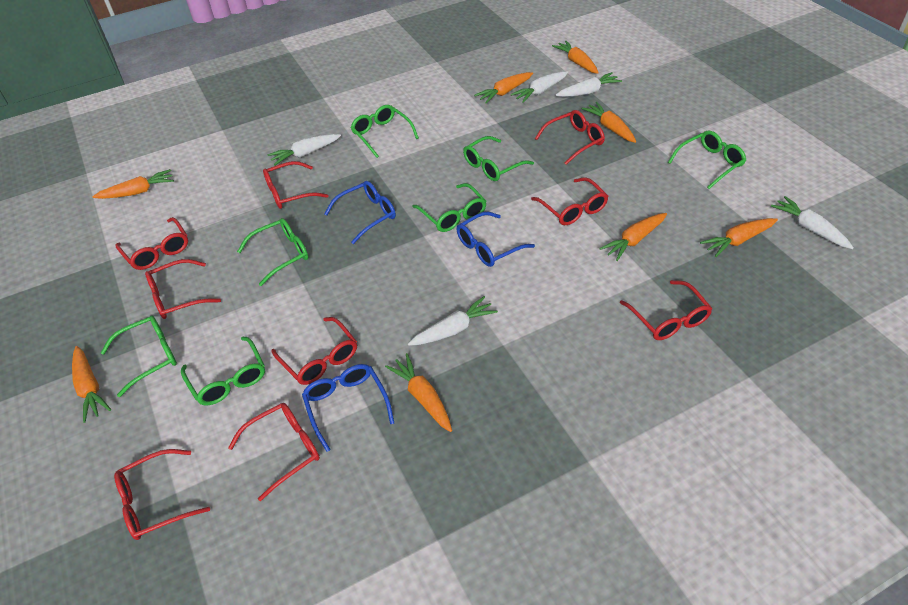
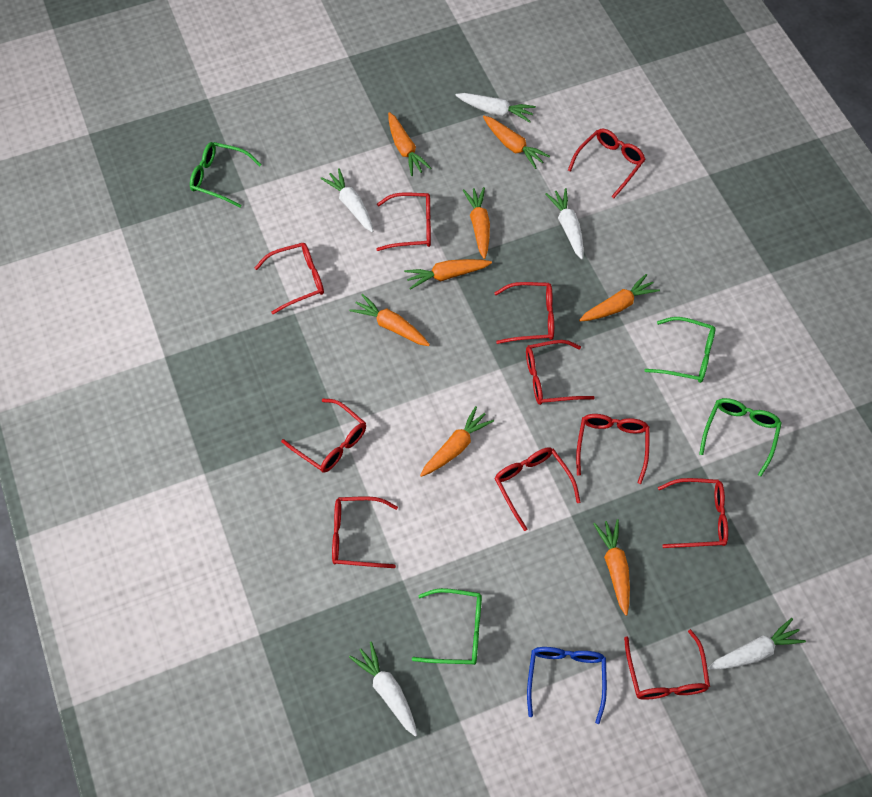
blue glasses: [302,364,394,452] [325,181,396,244] [457,212,535,267] = 3 -> [527,647,607,724] = 1
green glasses: [101,316,177,397] [181,337,265,405] [237,218,308,286] [350,105,419,158] [413,183,487,232] [463,136,534,181] [668,131,746,189] = 7 -> [190,142,262,207] [412,588,482,665] [644,317,715,383] [699,398,782,476] = 4
red glasses: [114,449,210,540] [115,217,188,270] [145,259,221,319] [228,403,320,501] [263,161,329,209] [271,317,357,385] [531,177,608,225] [535,110,605,165] [620,280,712,340] = 9 -> [255,243,324,314] [281,399,366,473] [332,496,398,568] [376,193,431,251] [494,282,554,344] [494,447,580,531] [526,340,595,405] [568,129,646,198] [576,414,650,484] [624,629,710,700] [658,478,728,548] = 11

